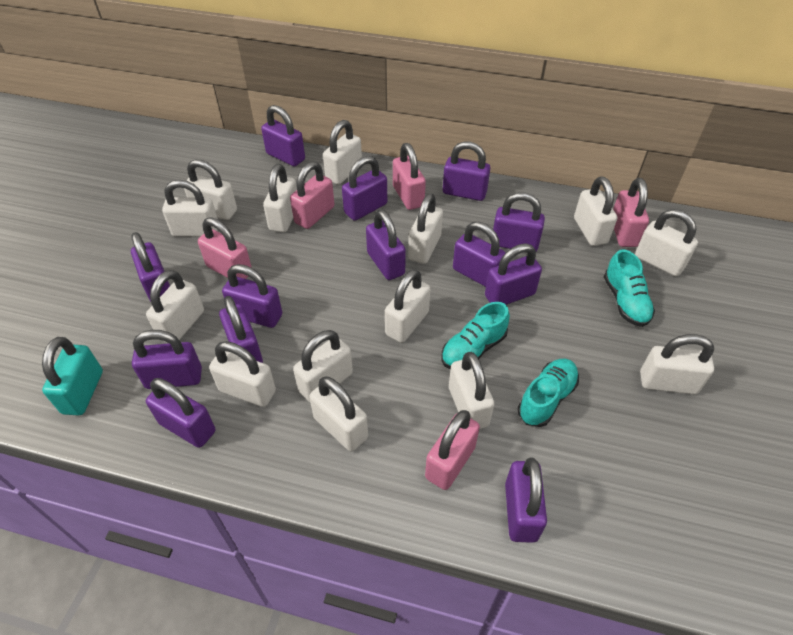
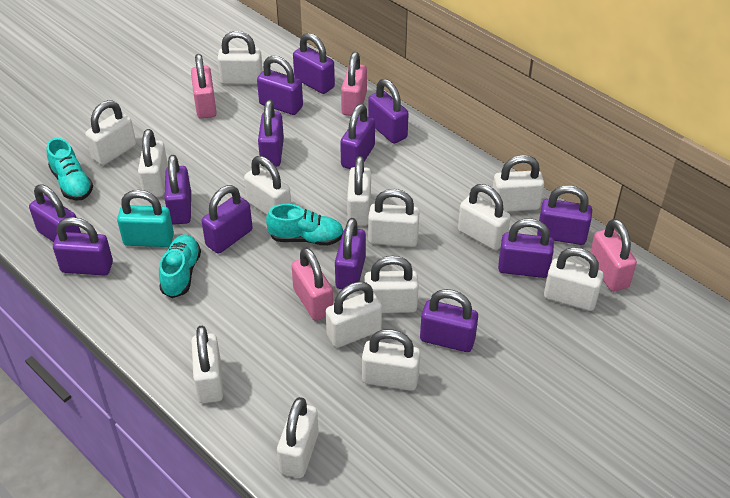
pink padlock: [198,217,252,279] [290,162,334,229] [393,143,426,210] [425,410,480,490] [613,178,649,247] = 5 -> [191,54,217,119] [291,247,333,321] [341,52,367,116] [590,219,637,292] = 4

